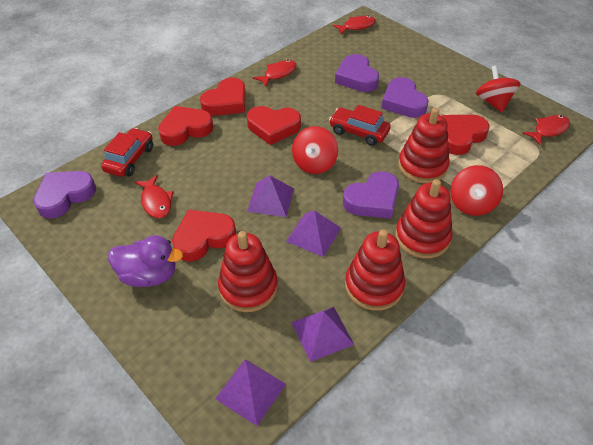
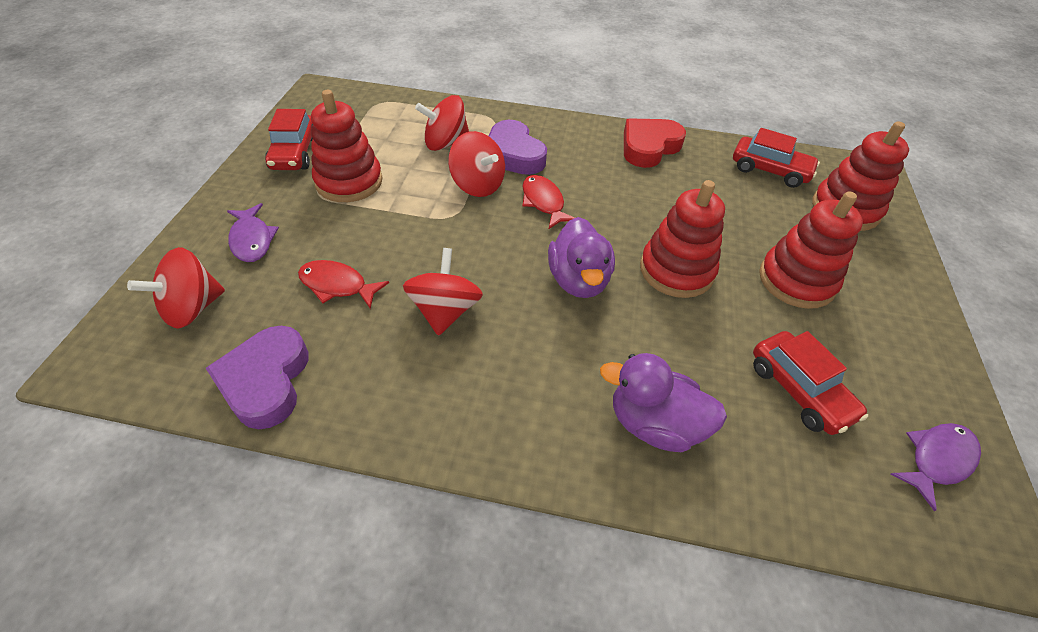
purple duck: [108,235,183,287] = 1 -> [548,217,615,298] [600,353,727,452] = 2
purple fish: none = 0 -> [227,203,279,262] [891,423,981,511] = 2
purple heart: [33,171,96,218] [335,54,379,92] [343,171,399,219] [381,77,429,118] = 4 -> [206,326,308,429] [489,120,547,175] = 2
purple pyramid: [215,359,286,426] [247,175,294,217] [286,210,341,257] [291,307,354,362] = 4 -> none = 0
red car: [101,128,153,177] [329,105,391,146] = 2 -> [265,109,313,170] [733,128,820,188] [753,331,868,435] = 3
red fish: [135,175,174,219] [253,60,297,87] [332,16,376,34] [523,115,570,145] = 4 -> [298,260,389,309] [522,175,575,229] = 2
red heart: [158,106,213,146] [172,210,236,262] [200,78,246,116] [247,106,301,145] [442,115,489,155] = 5 -> [624,118,686,168] = 1
red spinning top: [292,126,338,174] [450,165,503,216] [476,66,520,112] = 3 -> [127,247,225,329] [403,248,483,336] [415,95,469,151] [448,131,505,197] = 4

